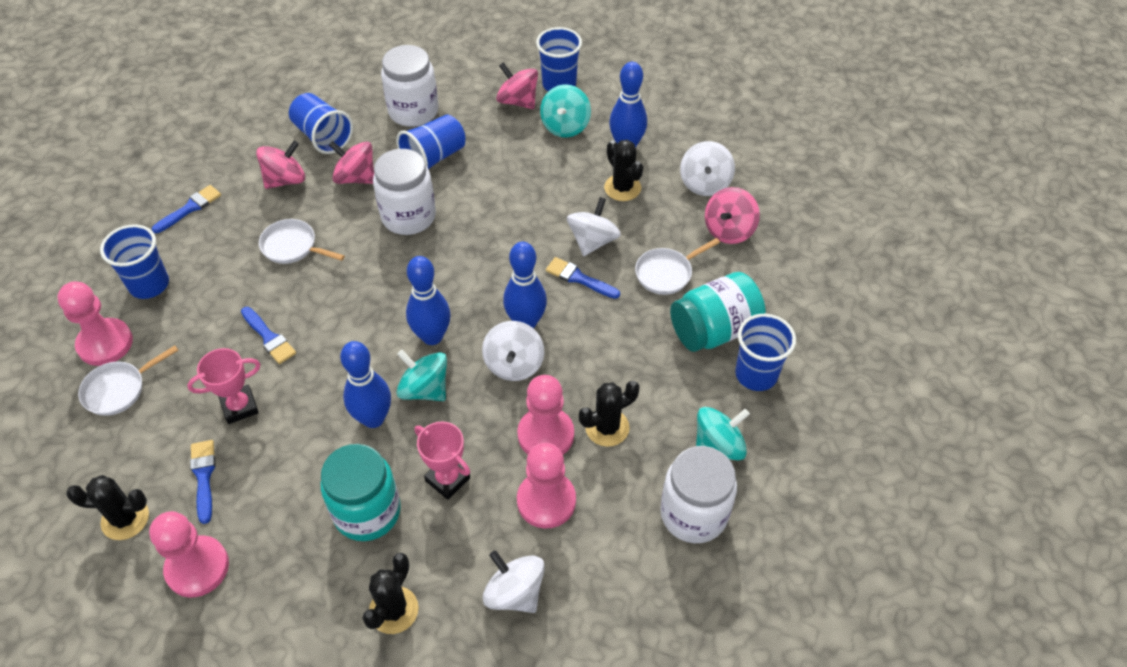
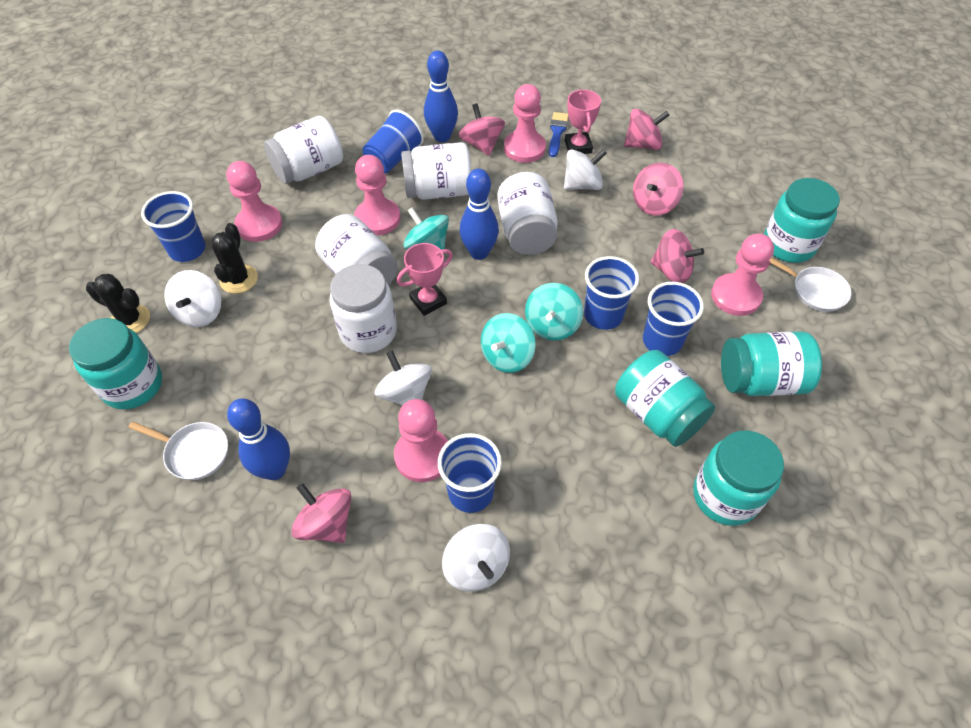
black cactus: [66,475,149,540] [362,553,419,634] [579,381,640,447] [604,140,643,201] = 4 -> [86,274,150,333] [211,223,258,294] = 2
blue bowling pin: [340,341,391,428] [406,256,450,345] [503,242,547,328] [609,62,647,148] = 4 -> [227,398,290,480] [424,50,458,142] [459,169,499,260] = 3
blue brush: [152,185,221,233] [190,440,215,524] [241,307,296,364] [546,257,620,299] = 4 -> [549,112,569,157] = 1
pink pawn: [57,282,133,366] [149,511,229,598] [517,375,574,455] [517,443,576,529] = 4 -> [226,161,282,242] [354,155,401,235] [394,399,448,482] [504,84,546,163] [711,234,774,316] = 5
pink spinning top: [256,141,305,189] [329,141,374,184] [496,62,538,109] [705,187,760,244] = 4 -> [291,483,351,543] [459,103,505,156] [624,109,669,150] [633,162,684,216] [651,229,704,283] = 5
turquoise jar: [321,444,401,541] [670,272,766,352] = 2 -> [69,318,162,409] [615,350,716,447] [693,430,784,526] [721,331,822,396] [764,178,840,263] = 5
white jar: [373,149,436,235] [381,45,439,127] [660,446,737,543] = 3 -> [264,116,343,184] [315,214,398,285] [330,264,397,353] [401,142,472,200] [497,172,558,255] = 5
white pan: [78,345,178,416] [259,219,345,264] [635,238,720,295] = 3 -> [128,421,228,480] [770,258,852,312] = 2

